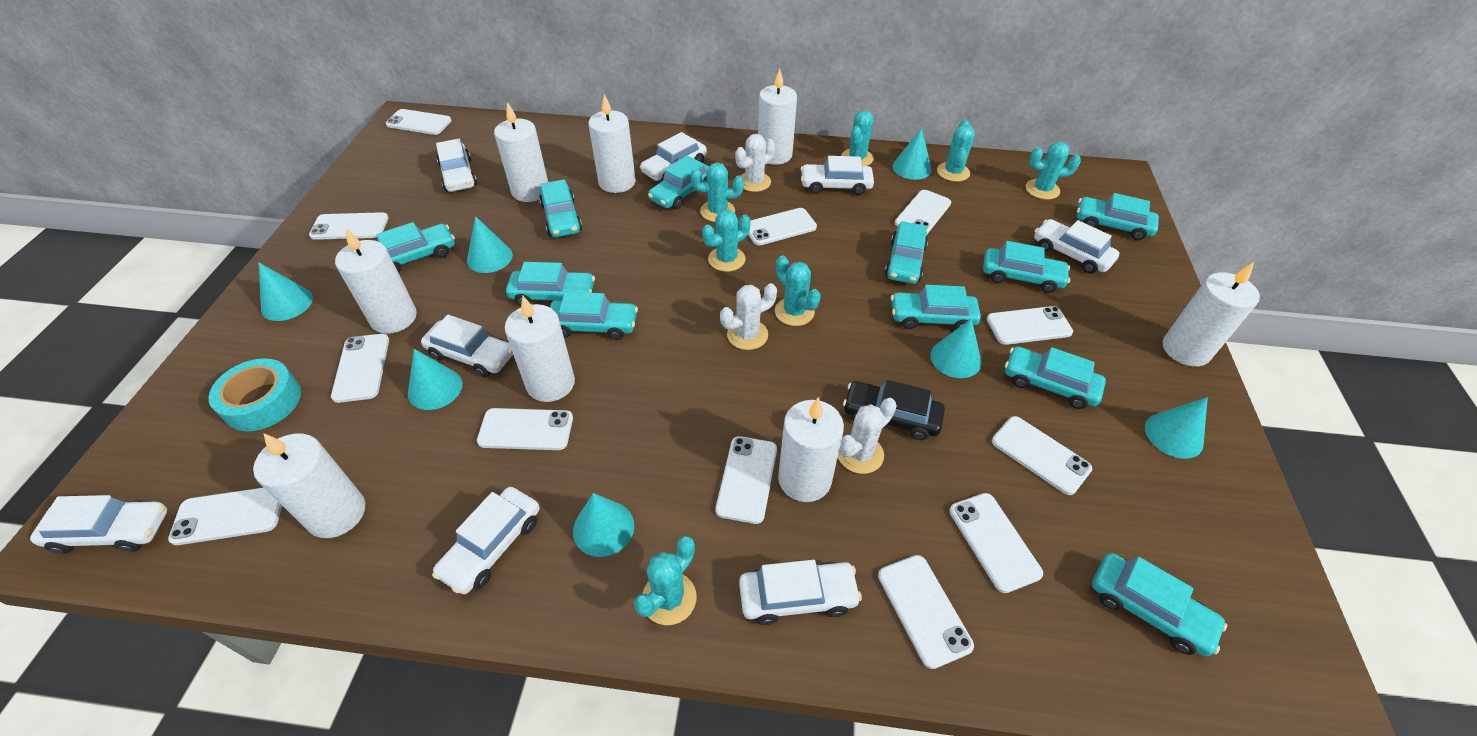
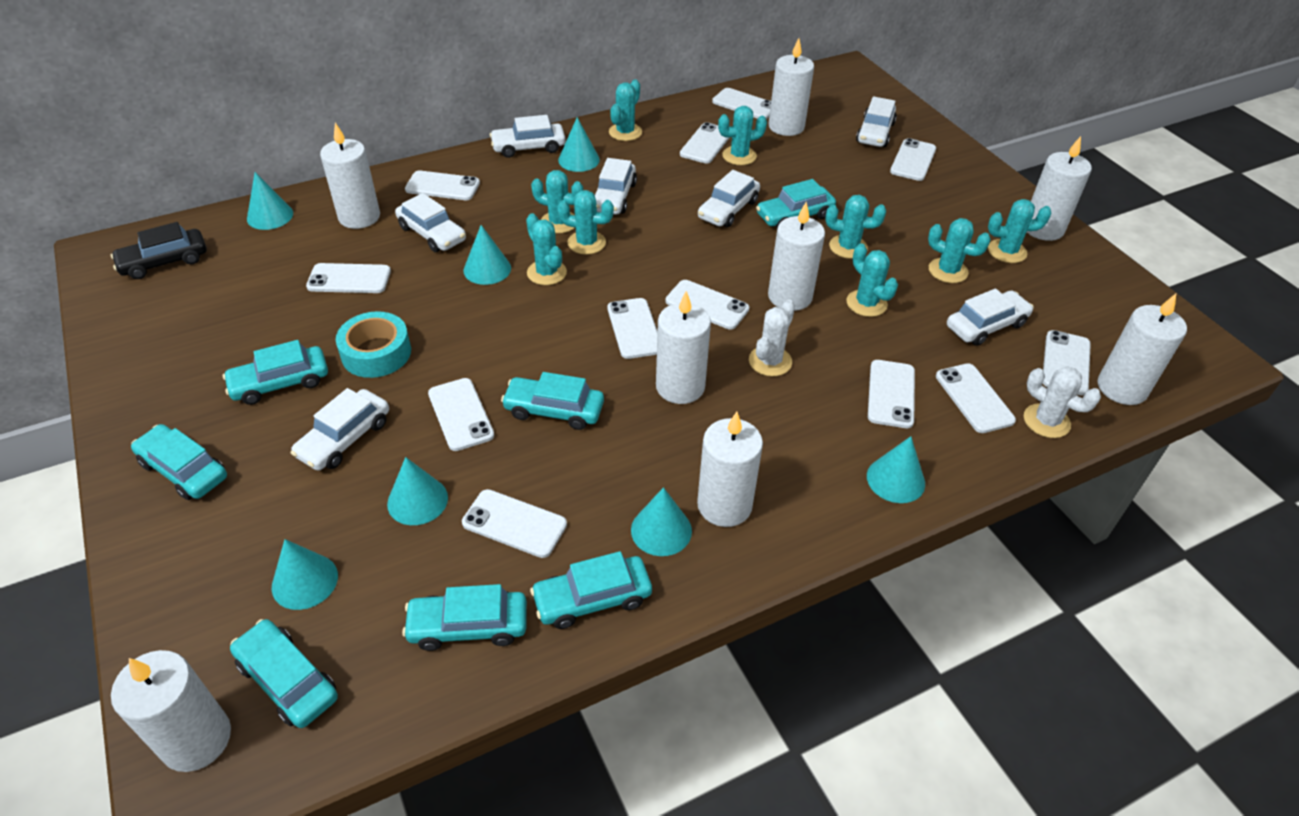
turquoise cactus: [634,536,696,625] [691,163,744,222] [702,210,751,272] [775,255,821,326] [841,111,874,166] [937,120,975,182] [1026,142,1081,200] = 7 -> [526,214,567,285] [531,170,583,233] [557,190,614,255] [609,79,642,141] [718,106,767,165] [825,195,886,259] [846,243,898,317] [928,218,991,283] [988,199,1052,263] = 9
turquoise car: [376,222,455,273] [506,262,595,305] [539,179,582,237] [550,292,638,340] [648,155,710,209] [885,221,928,284] [891,285,981,330] [983,241,1070,293] [1005,346,1106,409] [1077,193,1159,240] [1092,553,1227,656] = 11 -> [131,424,227,500] [223,340,328,405] [230,619,338,728] [402,584,527,651] [501,372,604,430] [530,551,652,629] [756,179,836,228] = 7
white cactus: [720,283,777,350] [735,134,775,192] [838,398,897,474] = 3 -> [749,299,795,376] [1024,366,1101,438] = 2
white car: [30,495,167,554] [421,315,513,377] [432,487,539,594] [436,139,477,192] [640,132,707,181] [739,560,862,625] [801,156,874,195] [1034,219,1119,274] = 8 -> [291,388,389,471] [395,193,466,252] [489,115,566,158] [595,158,637,215] [698,170,760,227] [856,96,897,147] [947,288,1034,346] = 7

